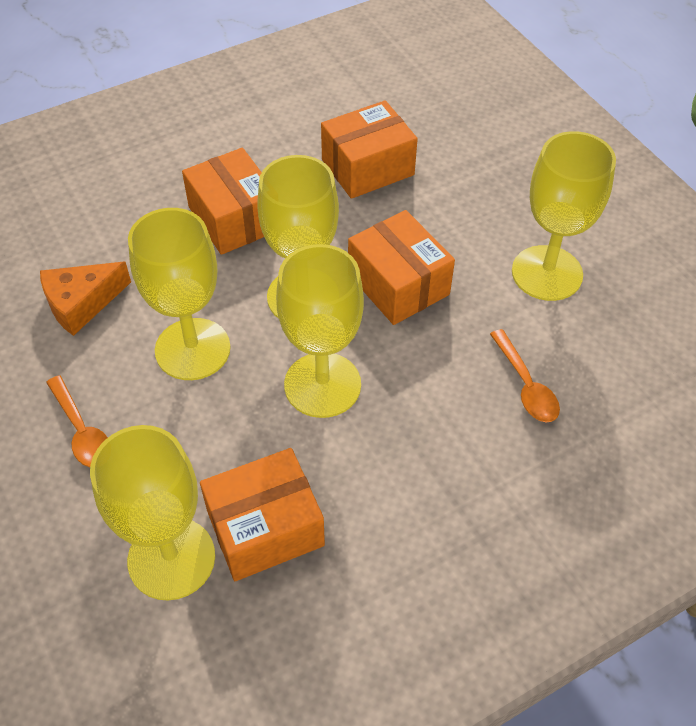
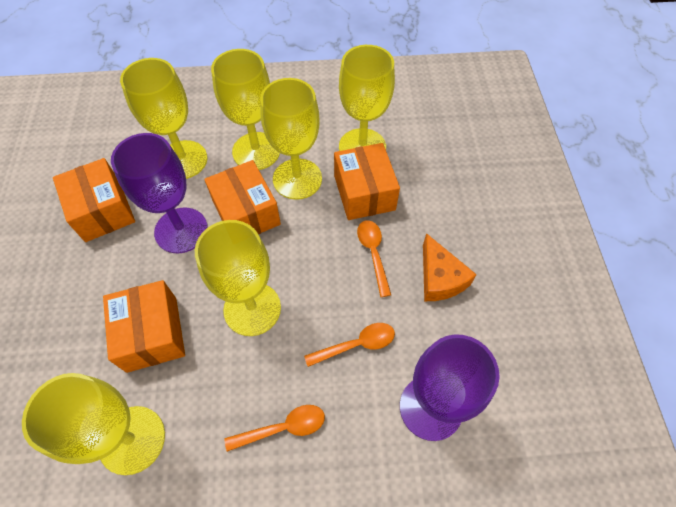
orange spoon: [46,375,108,467] [490,329,560,422] = 2 -> [224,405,325,452] [304,323,395,367] [357,220,391,297] = 3
purple goblet: none = 0 -> [111,133,208,253] [400,334,500,441] = 2
yellow goblet: [90,425,215,601] [128,208,230,380] [257,155,339,318] [276,244,364,418] [512,131,616,301] = 5 -> [22,373,165,475] [120,58,208,179] [195,220,281,336] [211,49,280,170] [260,78,322,200] [339,45,395,151] = 6

